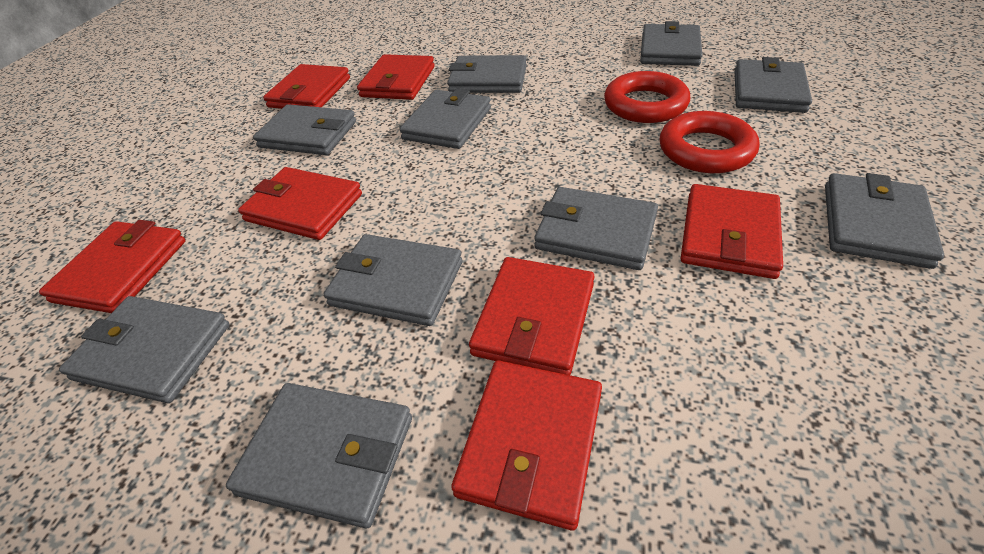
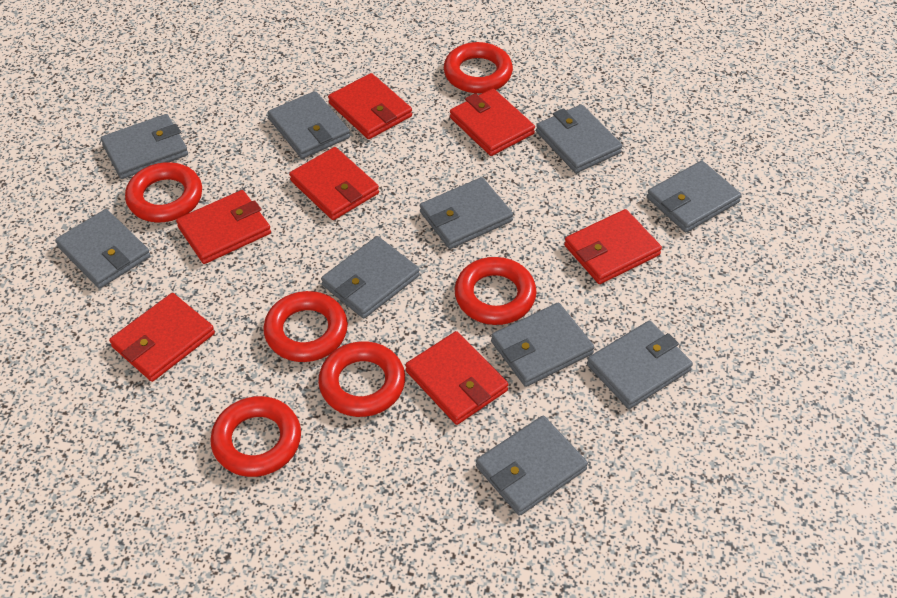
red ring: [604,71,690,123] [660,111,759,173] = 2 -> [125,162,202,222] [210,396,301,477] [263,291,348,362] [318,341,405,417] [444,42,513,93] [455,257,536,325] = 6

